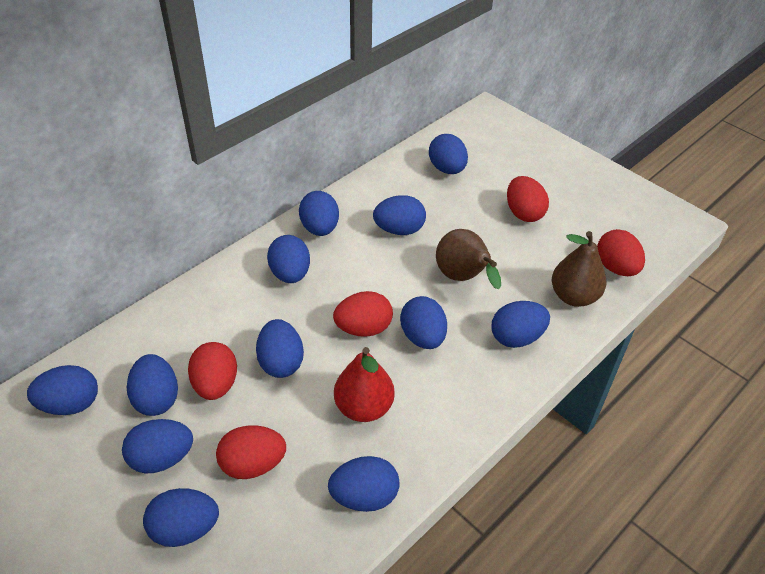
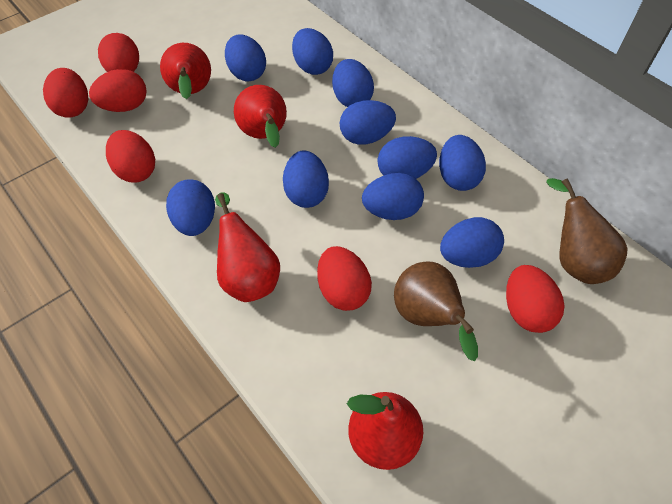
blue egg: [27,365,98,415] [122,419,193,474] [127,354,178,416] [143,488,219,547] [256,319,304,378] [267,235,310,283] [299,191,339,236] [328,456,399,512] [373,195,426,235] [400,296,447,349] [429,134,468,174] [491,301,550,348] = 12 -> [166,179,215,236] [225,34,266,81] [283,151,329,208] [292,28,333,75] [332,59,374,107] [340,100,396,145] [362,173,424,220] [377,136,437,179] [439,135,486,191] [440,217,504,268] = 10
red egg: [188,342,237,400] [216,425,286,479] [333,291,393,337] [507,176,549,222] [597,229,645,276] = 5 -> [43,68,88,118] [89,69,147,112] [98,33,139,72] [106,130,155,182] [317,246,372,311] [506,265,565,333] = 6
red pear: [334,347,395,422] = 1 -> [160,43,211,99] [215,192,280,302] [234,85,287,148] [347,392,423,470] = 4

